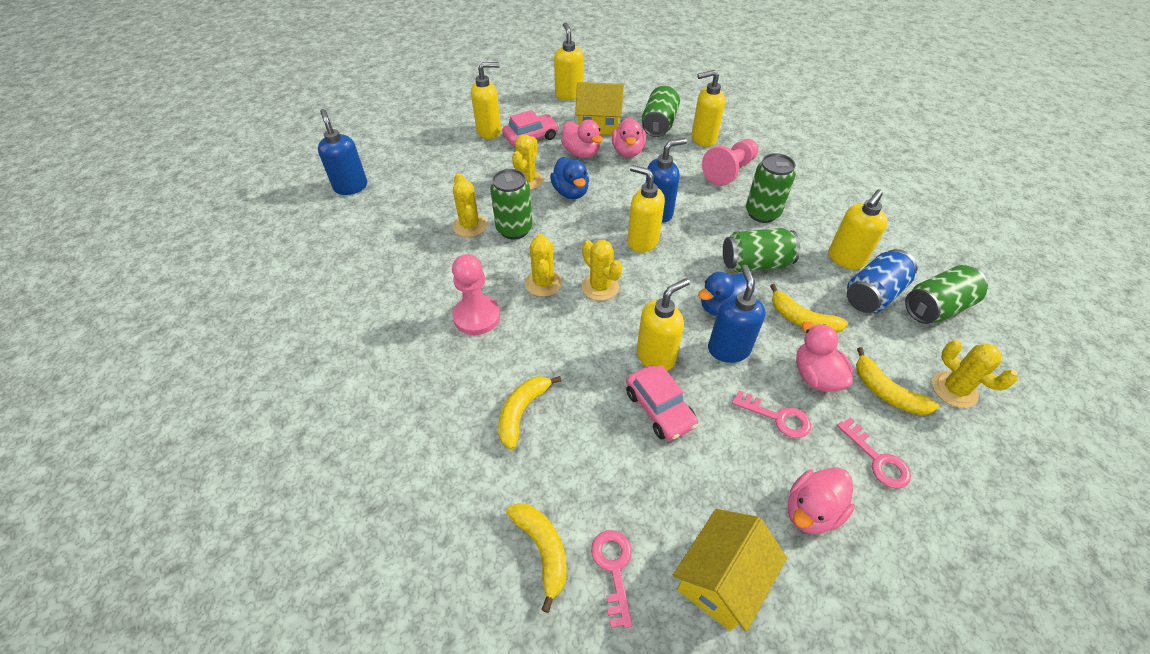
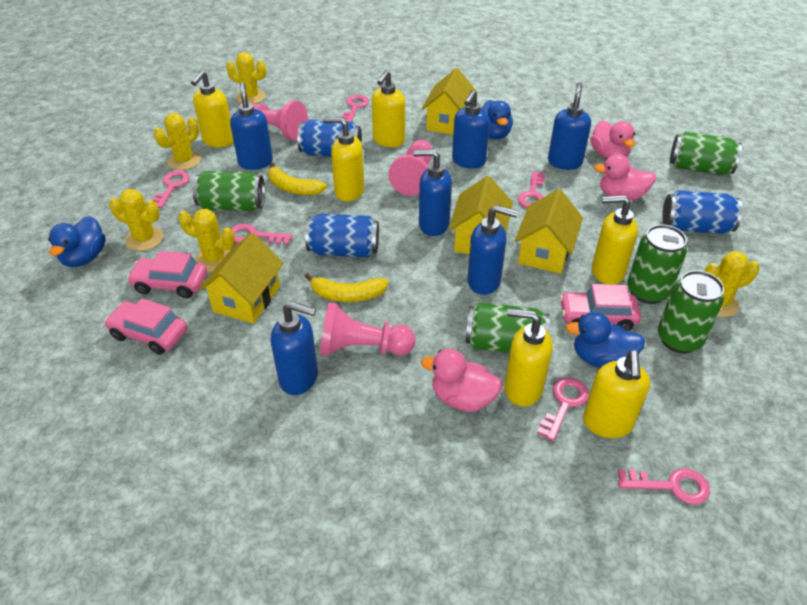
blue can: [847,249,917,313] = 1 -> [297,119,361,157] [305,214,379,257] [662,190,742,234] = 3
blue duck: [550,157,589,199] [698,272,755,316] = 2 -> [48,216,106,267] [481,100,513,139] [565,312,645,368] = 3
blue soap dispenser: [318,109,367,195] [646,138,687,223] [708,265,766,363] = 3 -> [230,82,273,170] [271,301,318,395] [413,149,452,236] [452,90,490,169] [467,205,518,295] [548,82,591,170] = 6
pink car: [502,110,559,145] [626,365,698,441] = 2 -> [104,299,187,355] [127,251,207,298] [560,284,641,331] = 3
pink duck: [561,119,603,158] [612,117,646,157] [788,468,855,534] [796,322,853,392] = 4 -> [421,349,503,412] [590,121,635,159] [594,154,656,200] = 3
pink key: [591,530,633,628] [732,390,811,438] [837,417,911,489] = 3 -> [152,170,190,208] [231,224,293,245] [341,95,369,122] [518,171,545,208] [537,378,589,441] [618,468,710,504] = 6
pink pawn: [452,254,500,335] [702,139,759,186] = 2 -> [253,101,308,140] [320,302,415,356] [388,140,432,196] = 3
yellow banana: [498,376,561,449] [506,503,567,613] [770,284,848,333] [856,347,939,415] = 4 -> [268,162,327,195] [304,273,388,302] = 2
yellow house: [575,82,624,135] [673,509,787,632] = 2 -> [199,233,284,324] [422,68,478,135] [449,176,513,254] [515,189,583,274] = 4

